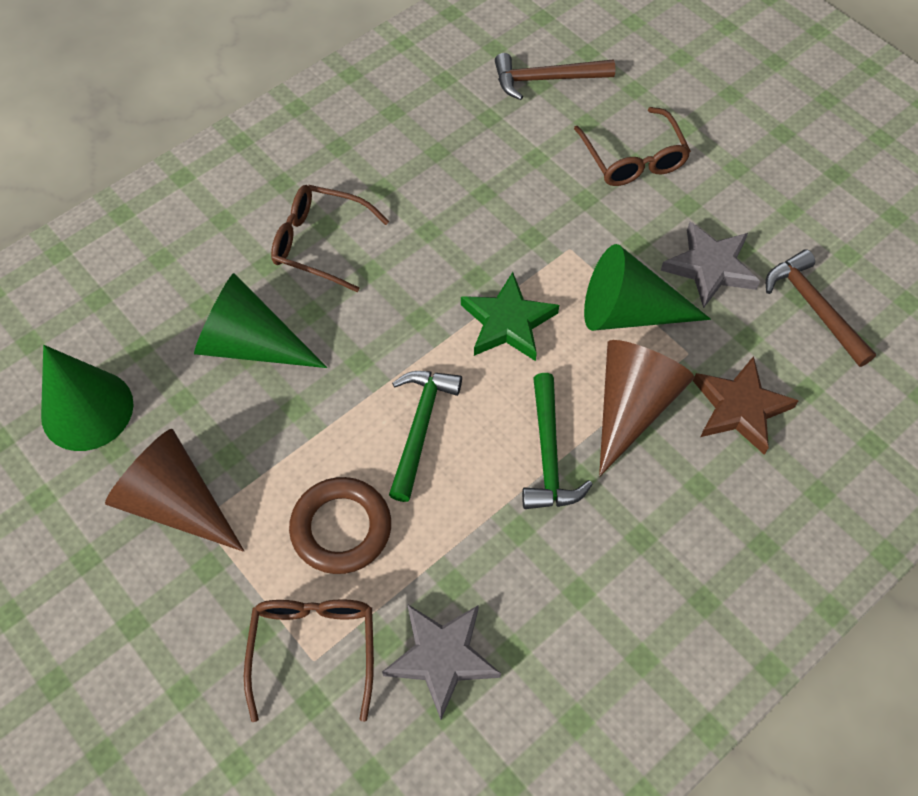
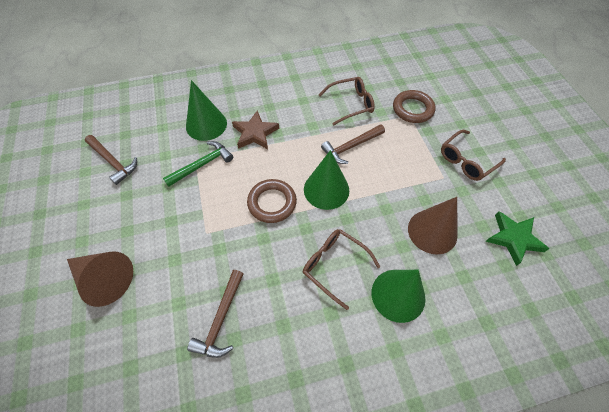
brown hammer: [495,53,615,100] [766,249,876,367] = 2 -> [85,135,137,185] [187,270,243,358] [321,124,385,164] = 3
brown ring: [289,477,391,574] = 1 -> [247,179,297,223] [393,90,436,123] = 2
green hammer: [389,371,462,502] [522,373,593,509] = 2 -> [163,141,233,187] = 1
grey star: [382,604,501,720] [661,222,760,308] = 2 -> none = 0

